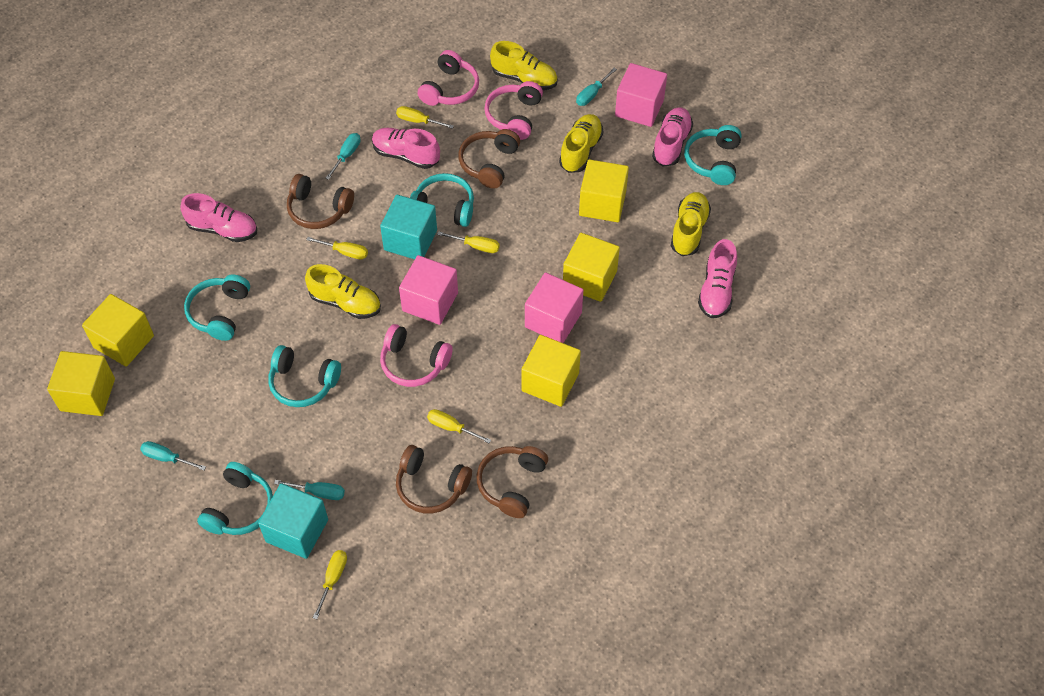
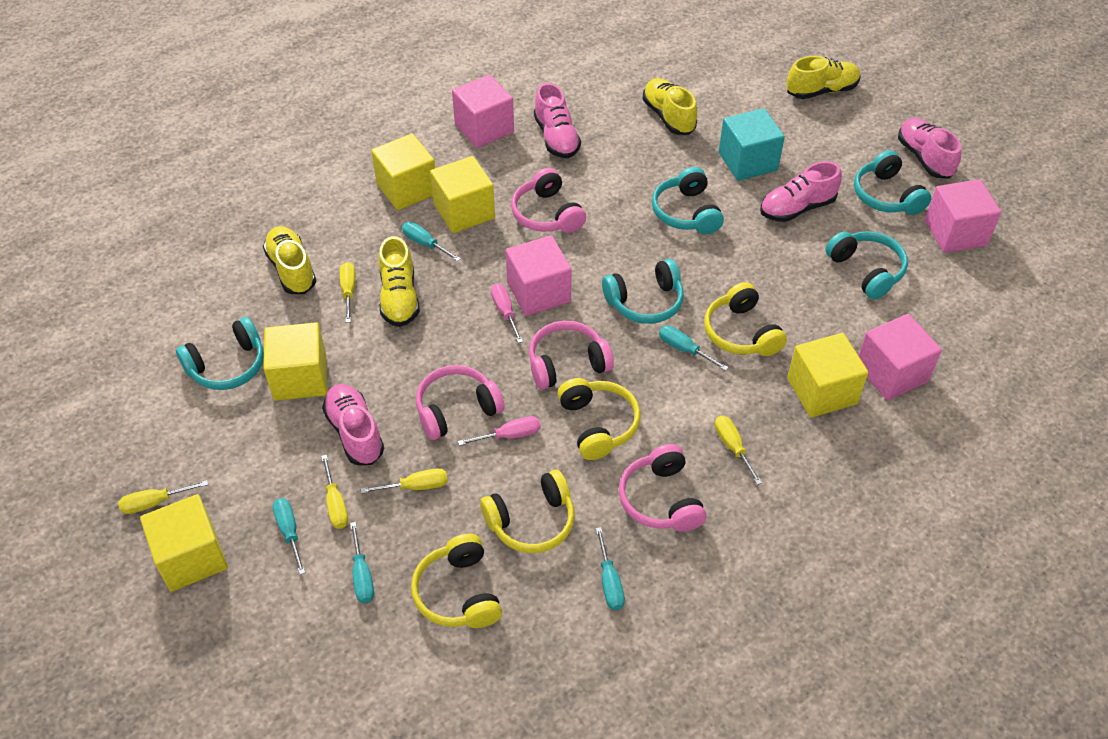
brown headphones: [287,174,354,229] [396,445,472,514] [458,129,520,189] [477,446,548,518] = 4 -> none = 0
pink cube: [399,255,458,325] [525,273,583,343] [615,63,667,127] = 3 -> [452,74,514,148] [506,235,572,316] [859,314,942,401] [925,179,1001,253] = 4
pink headphones: [380,324,453,387] [418,50,479,106] [484,81,543,140] = 3 -> [416,365,505,440] [511,168,586,233] [529,320,614,389] [619,444,706,532] = 4
pink screwdriver: none = 0 -> [458,416,541,446] [491,284,523,343] = 2
turquoise cube: [258,483,328,559] [380,195,437,259] = 2 -> [719,108,785,181] = 1
turquoise screwdriver: [140,441,206,470] [274,480,345,500] [326,133,361,180] [576,68,617,106] = 4 -> [273,498,306,575] [350,522,374,603] [402,222,461,261] [596,527,625,610] [659,325,728,371] = 5
yellow headphones: none = 0 -> [411,534,502,628] [480,470,575,553] [557,378,641,460] [704,282,787,356] = 4

